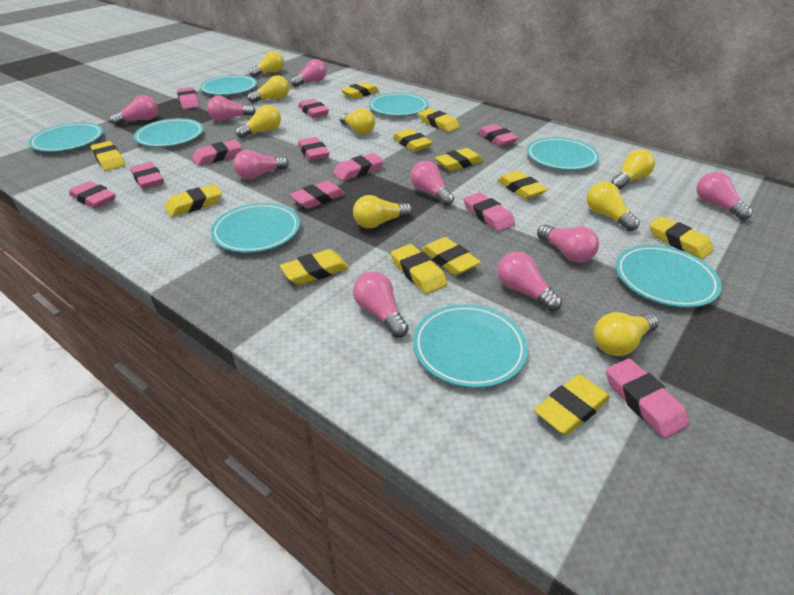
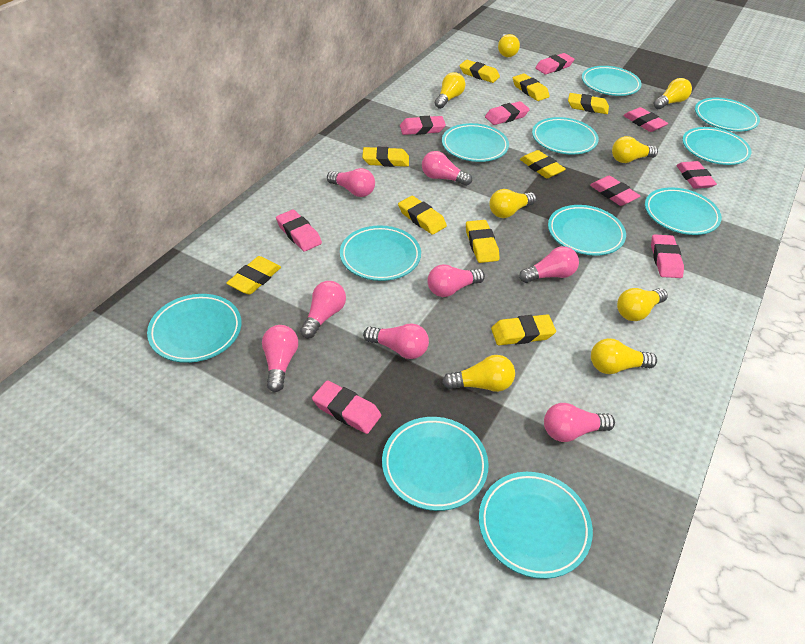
pink eraser: [69,181,116,209] [130,162,164,189] [177,87,200,109] [192,140,242,166] [289,180,346,209] [298,99,329,118] [298,137,330,161] [333,153,384,181] [464,192,515,232] [477,124,519,146] [606,358,689,438] = 11 -> [276,210,322,252] [312,380,381,434] [400,116,446,135] [485,101,530,125] [535,53,574,74] [590,176,640,206] [623,107,668,132] [651,234,684,278] [676,161,717,189] = 9
pink light bulb: [110,95,158,125] [207,96,256,121] [233,150,289,179] [291,59,326,87] [353,271,409,338] [411,161,454,206] [497,252,562,311] [537,224,599,262] [696,172,753,220] = 9 -> [262,325,298,392] [300,281,346,338] [327,168,375,197] [363,323,429,359] [422,151,472,186] [427,264,485,297] [519,246,579,283] [544,403,615,442] = 8
turquoise plate: [28,122,103,152] [134,118,203,147] [200,75,257,95] [211,203,300,253] [369,92,428,116] [413,304,528,388] [526,137,600,170] [616,245,722,308] = 8 -> [147,294,242,363] [340,225,421,281] [382,417,489,511] [442,123,509,162] [479,472,593,579] [532,117,599,155] [548,205,626,256] [582,66,642,96] [645,187,722,235] [682,127,751,165] [695,98,760,132] = 11
yellow eraser: [91,141,125,171] [165,184,222,217] [280,249,349,285] [341,82,379,99] [391,244,448,294] [393,129,433,152] [418,108,460,132] [421,237,481,275] [435,148,483,171] [497,171,548,199] [534,374,610,435] [649,216,714,259] = 12 -> [226,256,281,295] [362,147,409,167] [398,196,447,235] [459,60,500,83] [466,220,499,263] [491,315,556,345] [513,73,550,101] [520,150,566,178] [568,93,609,114] = 9

